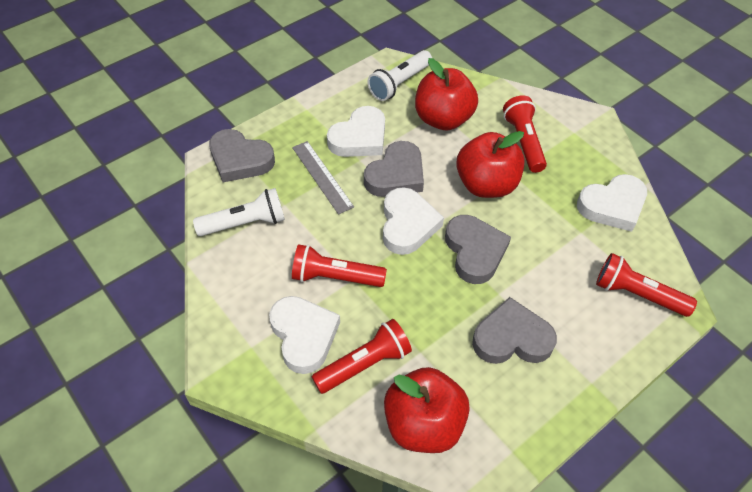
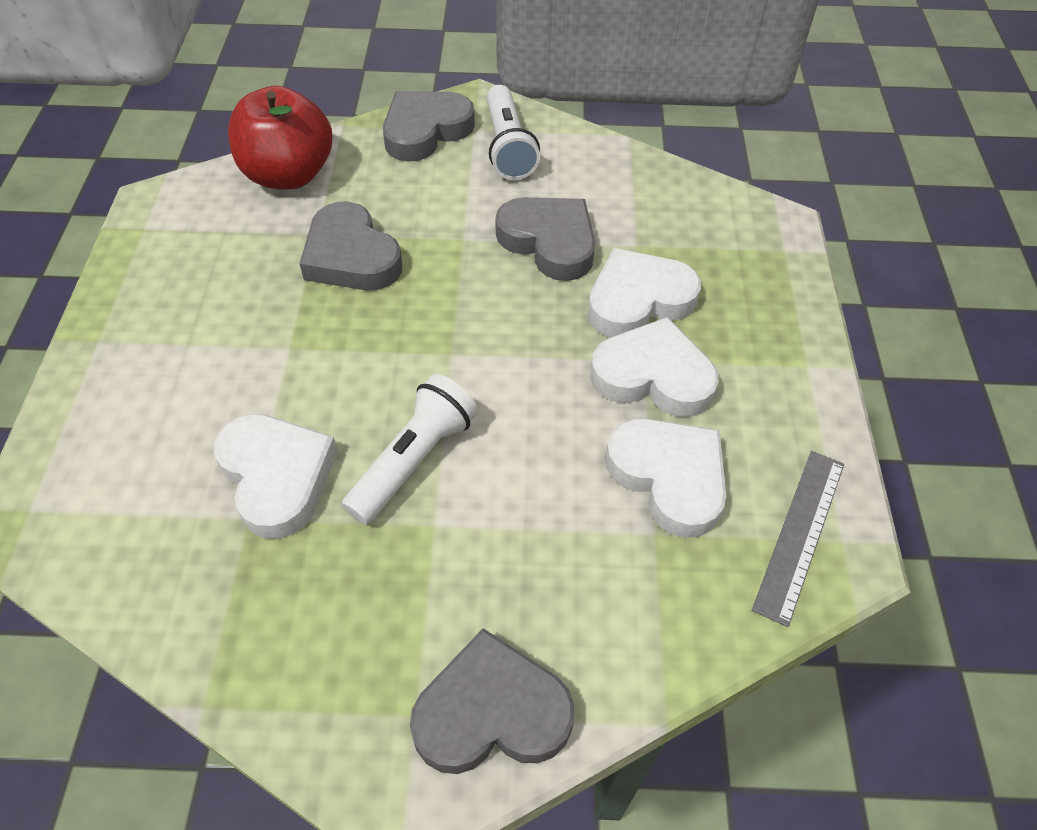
red apple: [384,367,470,453] [415,58,478,130] [456,131,525,198] = 3 -> [228,86,332,189] = 1
red flashlight: [292,244,387,287] [312,319,412,394] [503,95,547,173] [596,253,697,317] = 4 -> none = 0

